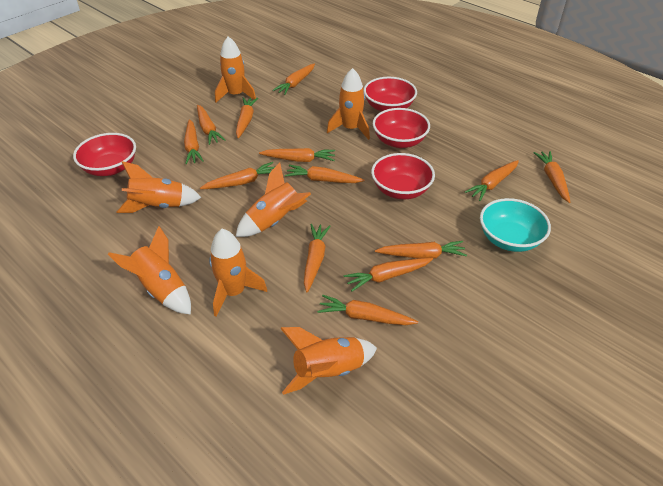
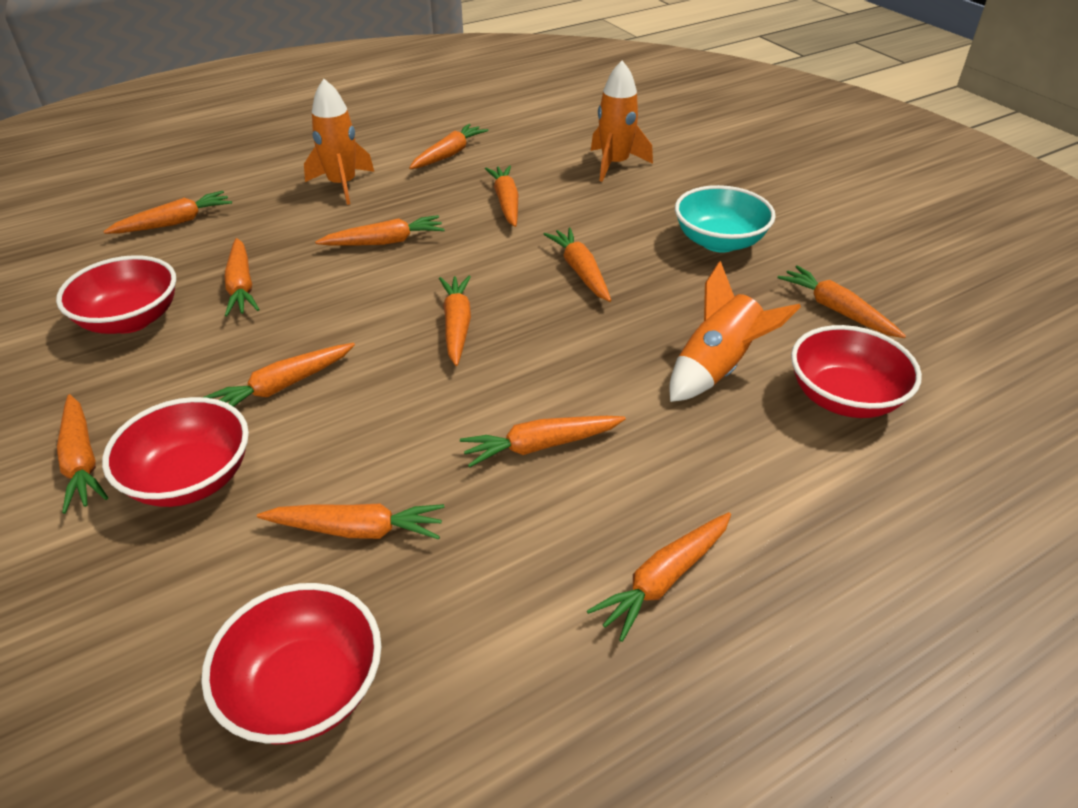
orange rocket: [108,226,191,314] [117,161,202,213] [209,229,267,317] [215,36,256,103] [236,163,311,237] [280,327,377,395] [327,68,370,140] = 7 -> [304,79,374,205] [591,61,653,182] [669,261,801,402] = 3

